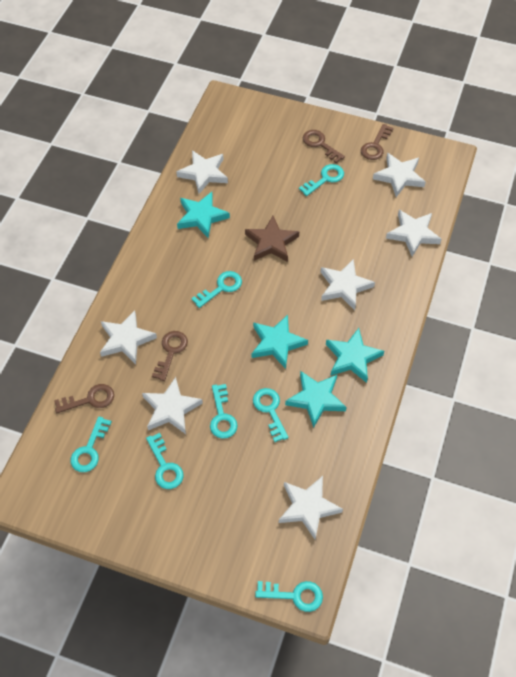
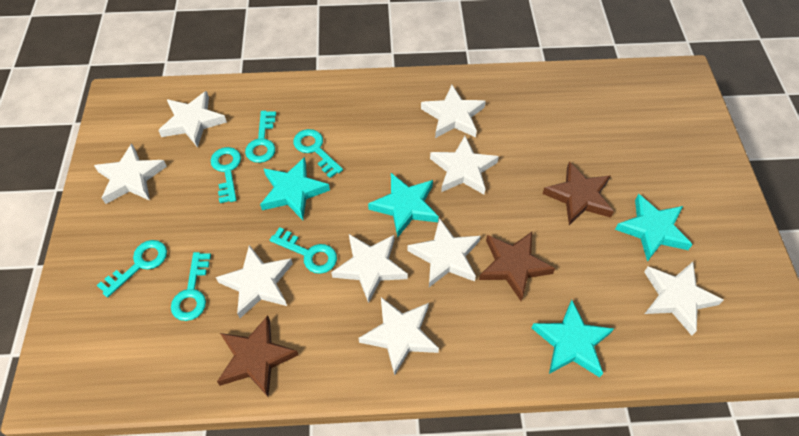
brown key: [54,384,114,413] [152,331,188,381] [303,130,345,163] [361,124,393,160] = 4 -> none = 0
brown star: [245,216,299,262] = 1 -> [217,316,298,397] [479,232,555,301] [542,162,614,225] = 3
turquoise key: [70,416,112,472] [146,433,184,489] [191,271,242,308] [210,384,238,439] [253,388,288,442] [255,581,323,612] [299,164,344,196] = 7 -> [97,240,167,298] [171,252,211,321] [210,147,241,203] [245,111,276,163] [270,227,337,274] [293,129,343,178] = 6
white star: [100,310,157,364] [142,377,203,434] [176,150,228,194] [279,476,343,539] [321,259,375,310] [373,153,426,197] [386,210,442,256] = 7 -> [94,143,167,204] [158,91,227,148] [216,245,293,318] [331,234,408,303] [359,297,439,376] [408,218,481,287] [421,85,486,138] [430,136,499,194] [644,262,723,335] = 9

